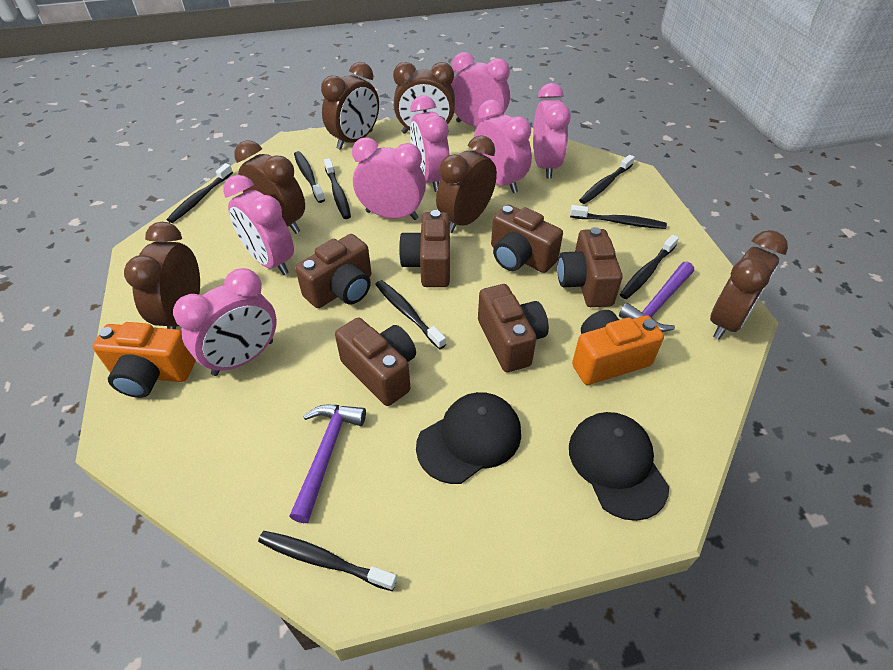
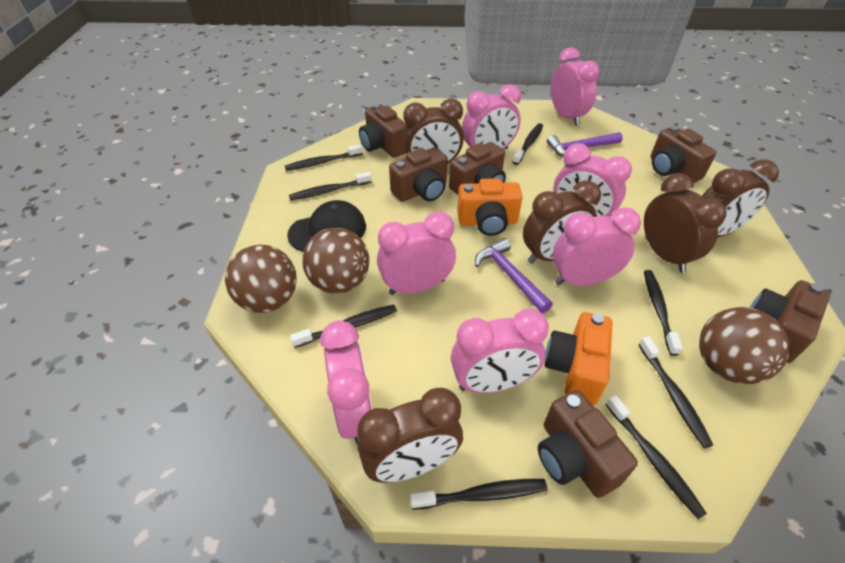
black cap: [416,392,521,484] [569,412,669,521] = 2 -> [287,200,366,252] = 1
brown ball: none = 0 -> [225,244,297,313] [302,227,369,294] [699,307,790,384] = 3
brown clock: [124,222,200,329] [234,140,305,234] [321,62,379,150] [393,62,455,134] [436,135,497,233] [710,230,788,339] = 6 -> [357,388,463,483] [402,99,464,164] [523,181,601,264] [644,173,726,273] [702,159,779,237] = 5

